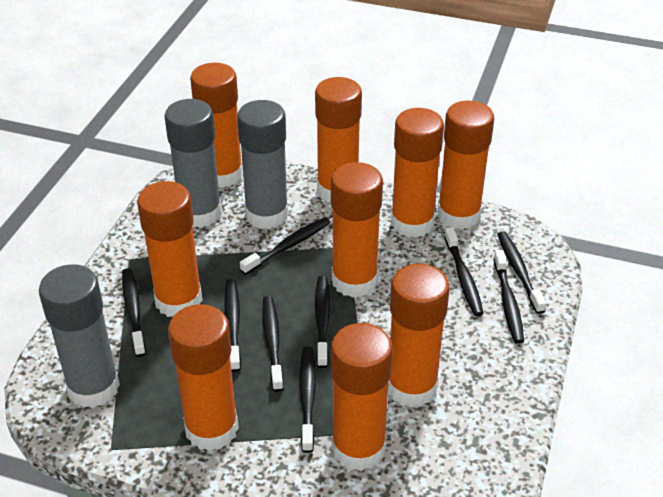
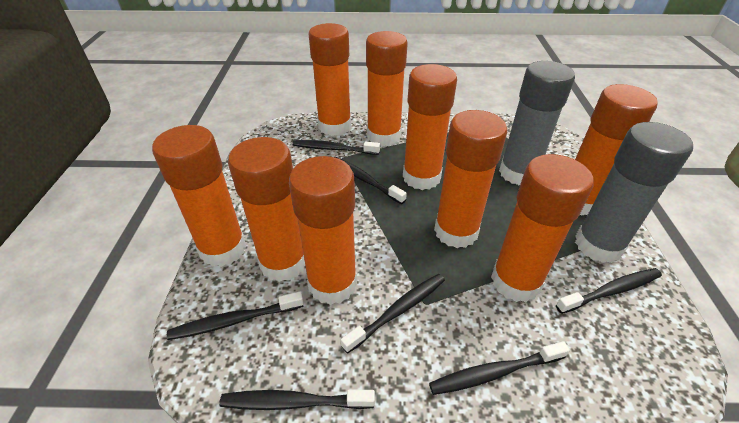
black toothbrush: [122,268,146,357] [224,279,241,372] [240,217,330,275] [262,296,284,392] [299,346,316,453] [315,276,330,368] [444,227,484,316] [493,250,524,344] [497,231,547,314] = 9 -> [167,292,304,340] [219,390,375,410] [292,140,380,155] [335,157,407,204] [341,274,445,354] [429,341,570,395] [556,268,662,314] = 7
grey glue stick: [39,264,120,408] [164,99,222,228] [237,100,289,229] = 3 -> [499,61,575,185] [575,122,693,263] = 2

